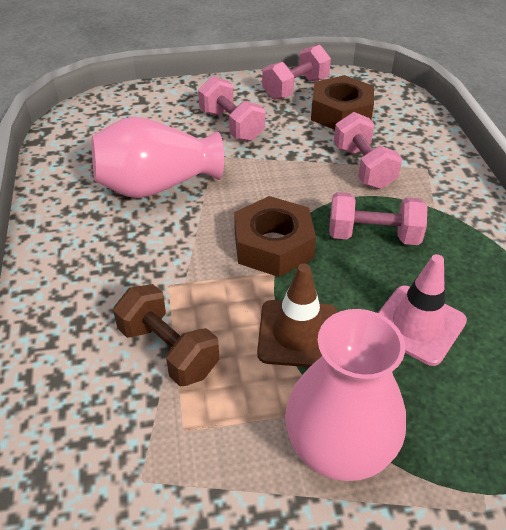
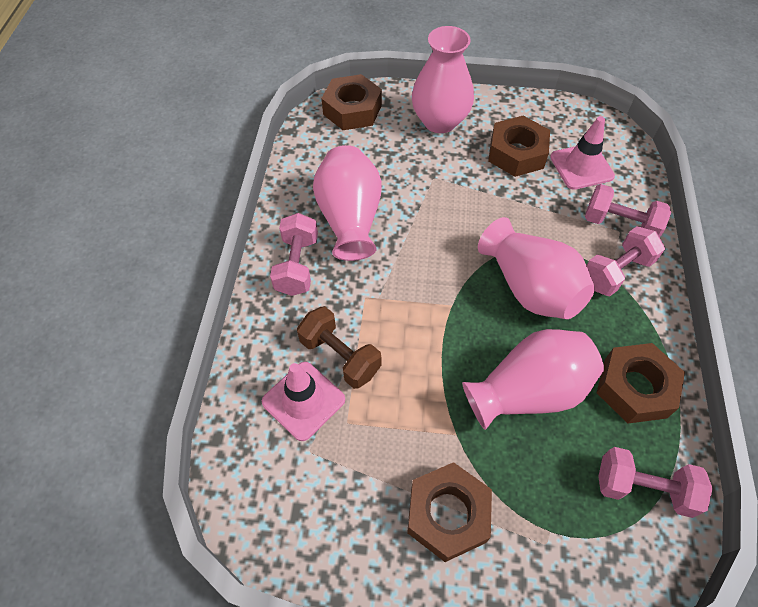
brown nut: [234,196,316,277] [311,75,374,130] = 2 -> [321,74,382,130] [407,462,492,562] [488,116,550,177] [597,343,685,424] = 4
brown traffic cone: [257,263,338,367] = 1 -> none = 0
pink traffic cone: [378,254,467,366] = 1 -> [262,362,345,441] [550,116,615,190] = 2
pink vase: [92,116,224,198] [285,309,406,481] = 2 -> [313,145,382,261] [412,26,474,133] [462,329,604,430] [478,217,595,319] = 4

